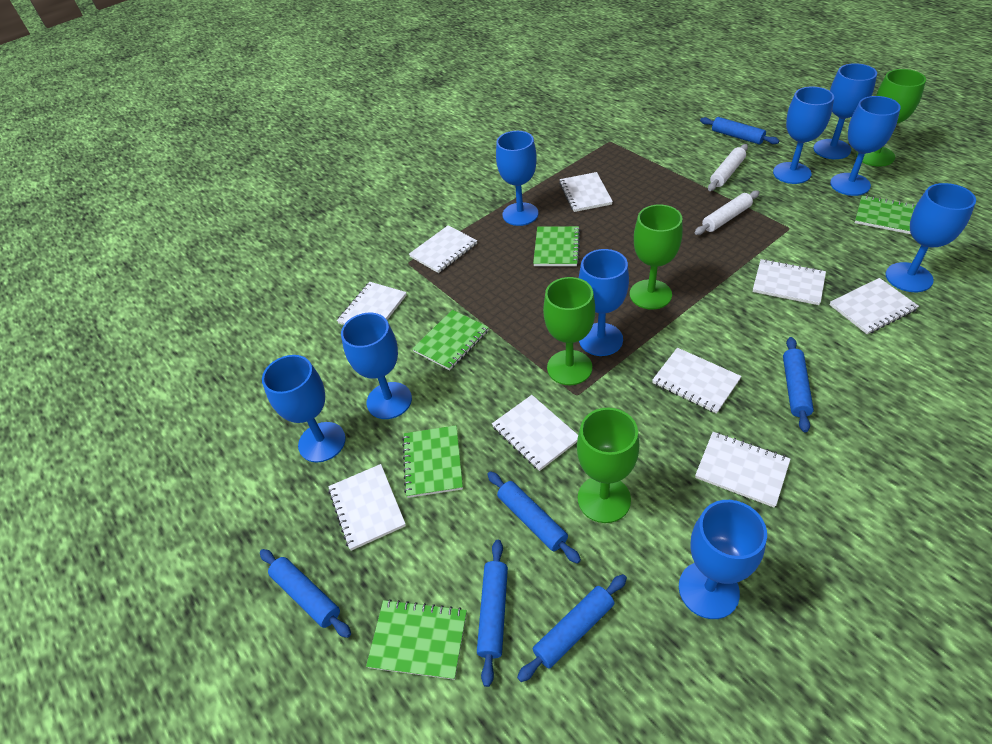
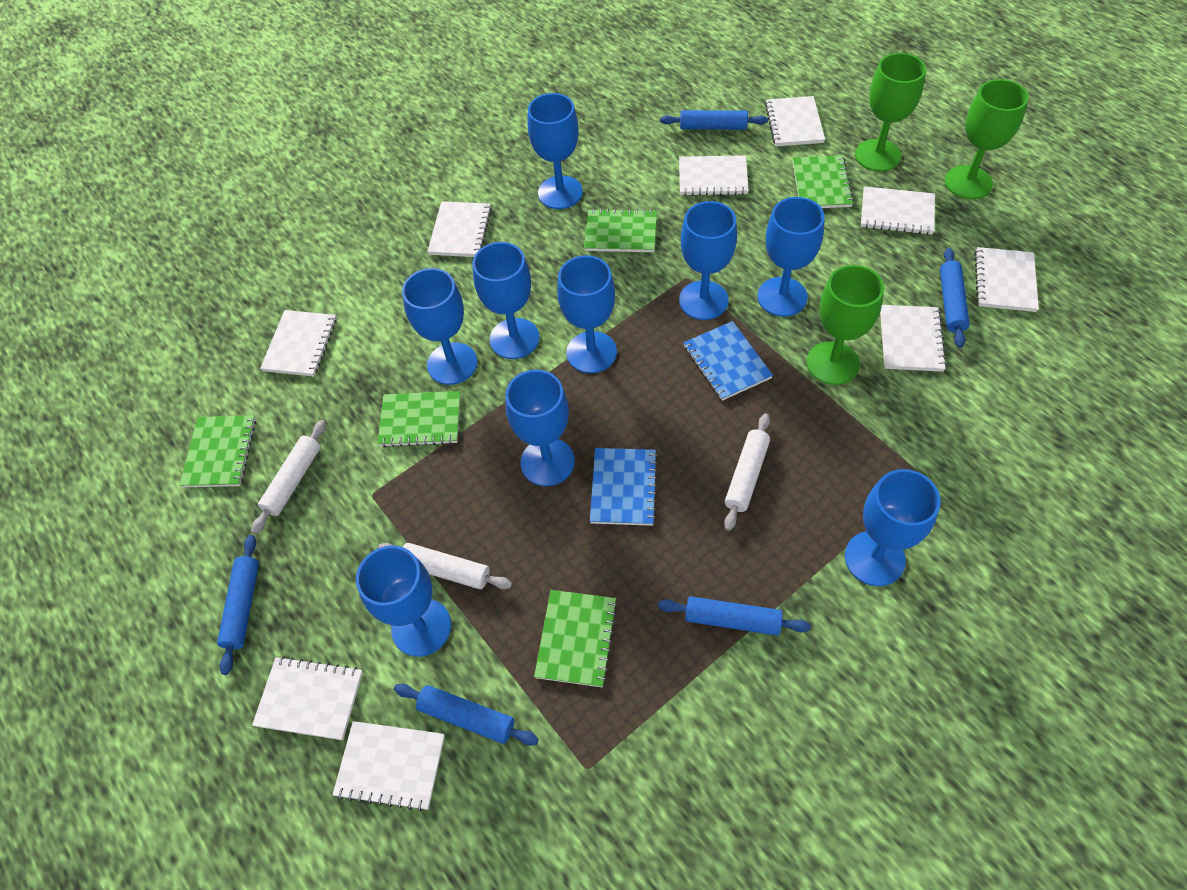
blue notebook: none = 0 -> [590,448,658,526] [684,321,773,401] = 2
blue rolling pin: [260,549,351,638] [477,540,508,687] [487,471,581,564] [517,574,627,682] [700,117,779,144] [783,337,814,432] = 6 -> [217,535,259,675] [394,684,539,746] [658,596,811,636] [660,110,768,130] [940,248,970,348] = 5
green goblet: [543,277,595,385] [577,408,639,523] [630,205,683,309] [856,69,926,167] = 4 -> [807,265,884,385] [855,53,926,172] [945,79,1029,199] = 3
white rolling pin: [695,190,760,235] [708,144,748,191] = 2 -> [251,420,326,534] [378,543,512,589] [724,414,770,531] = 3

